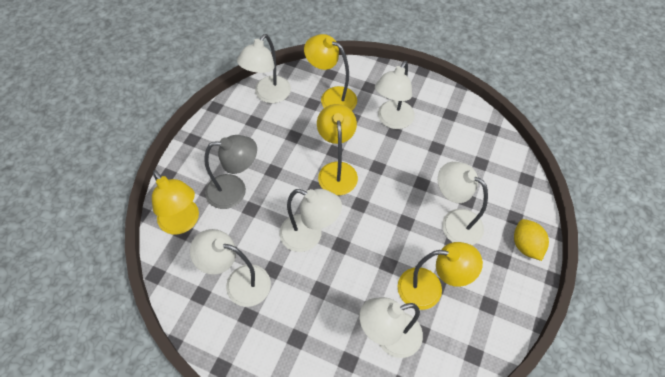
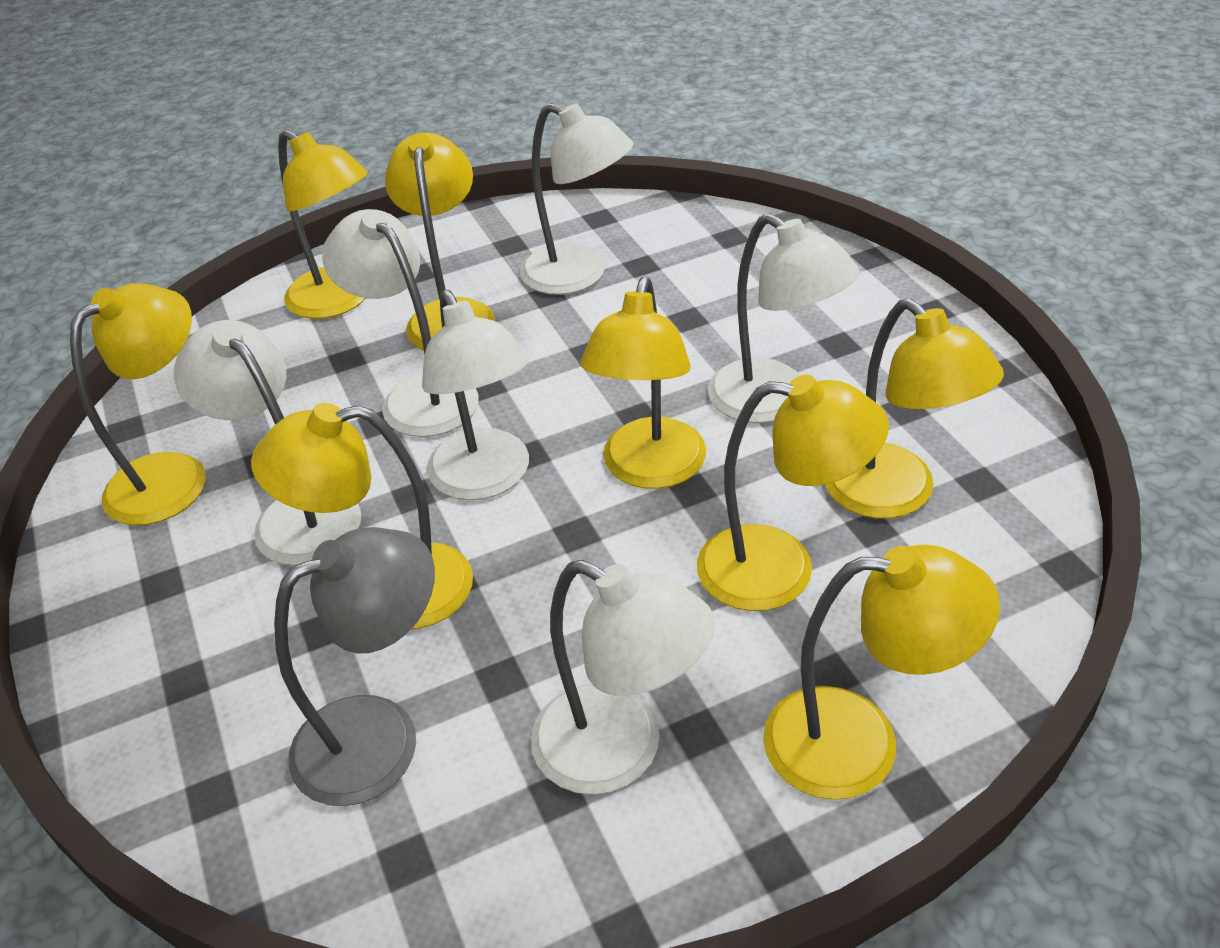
yellow lamp: [152,170,199,234] [304,34,357,110] [317,104,358,195] [397,242,483,310] = 4 -> [70,283,206,526] [251,403,473,629] [278,129,368,319] [385,133,495,350] [580,277,706,489] [697,375,889,611] [763,545,1000,800] [825,299,1004,519] = 8
yellow lemon: [514,219,549,261] = 1 -> none = 0

